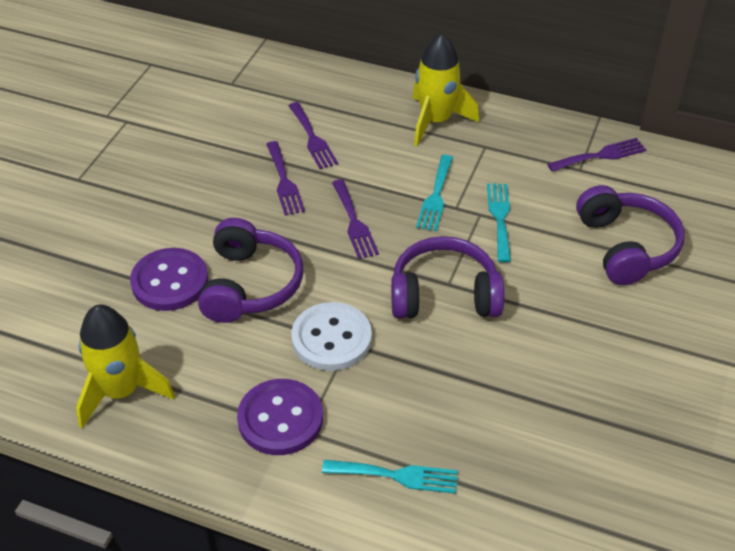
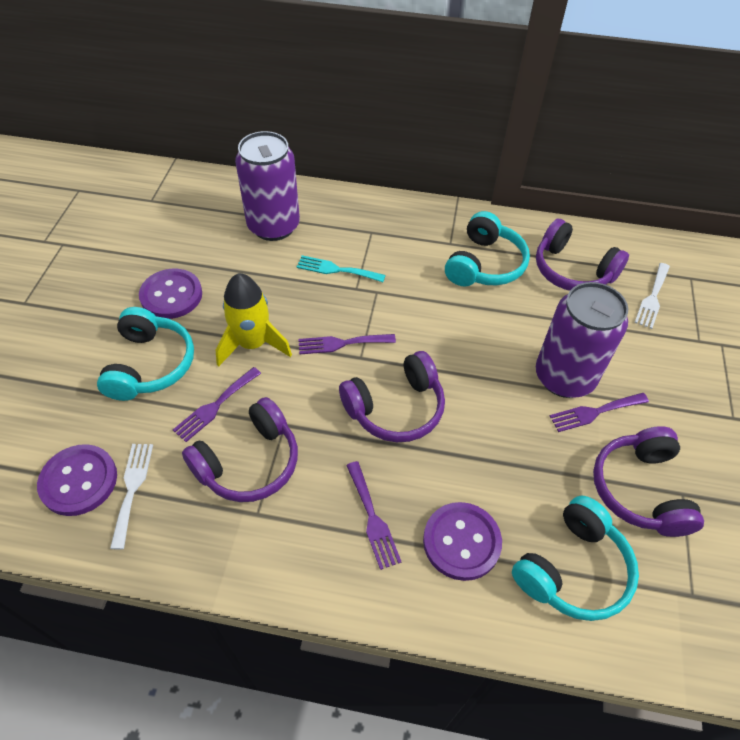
purple button: [130,248,208,311] [237,379,323,455] = 2 -> [37,444,117,516] [139,269,202,319] [423,502,502,581] = 3
purple can: none = 0 -> [235,131,300,241] [536,282,628,398] = 2
purple headphones: [198,218,303,323] [391,236,504,319] [576,185,684,285] = 3 -> [182,397,298,502] [339,351,445,442] [536,219,629,291] [593,426,704,537] = 4
turquoise fork: [322,460,458,494] [416,155,453,231] [487,184,511,262] = 3 -> [297,255,386,282] = 1
turquoise headphones: none = 0 -> [97,307,194,401] [445,211,530,286] [512,496,639,621] = 3
white button: [291,302,372,371] = 1 -> none = 0
white fork: none = 0 -> [110,444,153,549] [634,263,670,329] = 2
yellow rocket: [76,305,175,428] [412,33,479,146] = 2 -> [216,273,292,367] = 1

